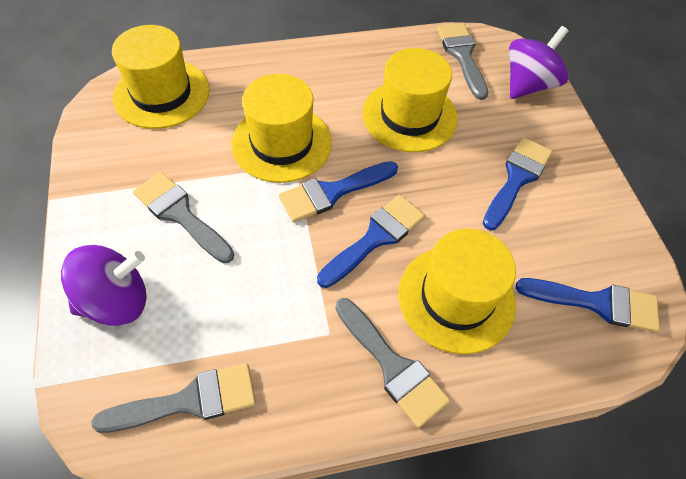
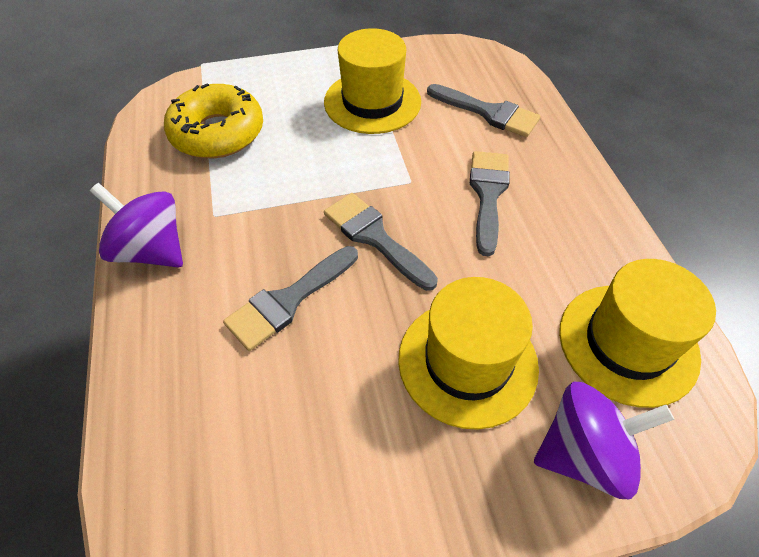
blue brush: [279,161,398,222] [317,195,425,288] [483,137,553,230] [516,278,660,332] = 4 -> none = 0
yellow donut: none = 0 -> [164,83,263,158] = 1
yellow hat: [112,25,210,129] [231,74,332,183] [362,48,458,152] [399,228,516,354] = 4 -> [324,28,421,134] [398,277,539,430] [559,259,716,408] = 3

